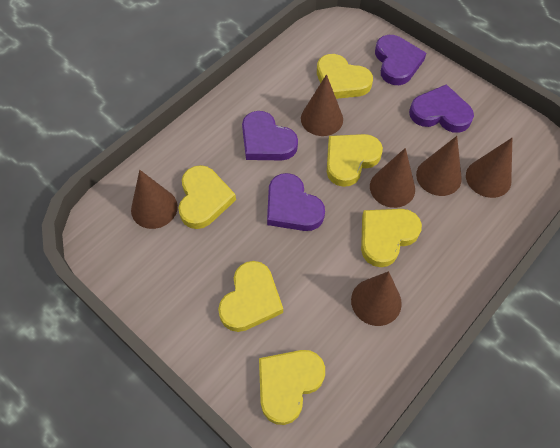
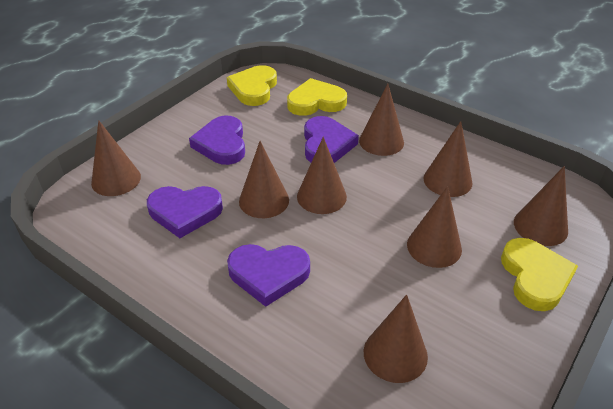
brown cone: [131,170,178,229] [301,74,343,136] [351,271,402,326] [370,148,415,208] [416,136,462,196] [466,138,512,198] = 6 -> [91,120,141,196] [239,141,289,218] [297,137,347,214] [359,84,404,156] [364,294,428,383] [407,186,462,268] [424,121,473,197] [514,166,568,246] = 8
yellow heart: [179,165,236,229] [218,261,283,332] [259,350,325,425] [317,54,373,99] [327,134,383,187] [361,209,422,267] = 6 -> [227,65,277,106] [287,78,347,116] [501,238,578,311] = 3

